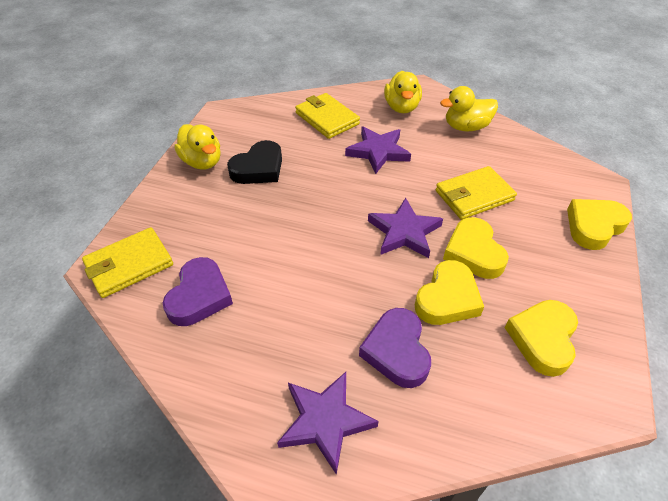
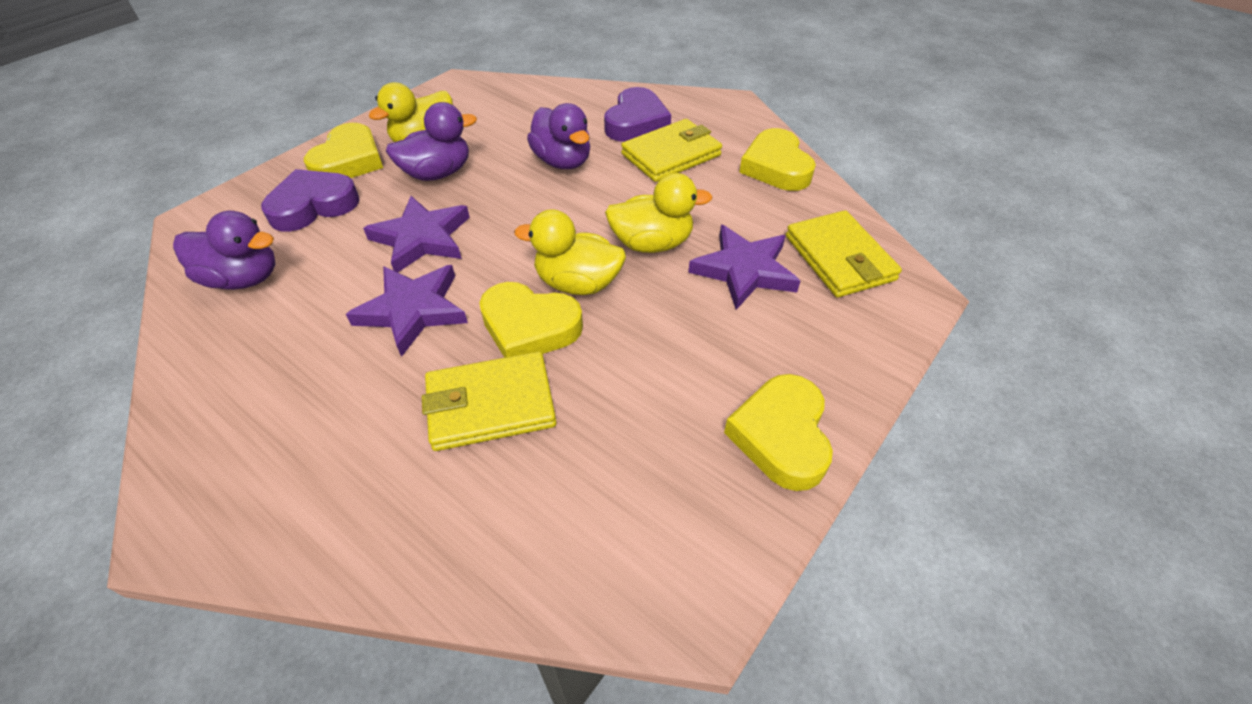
black heart: [227,140,282,184] = 1 -> none = 0
purple duck: none = 0 -> [173,211,276,290] [386,102,477,181] [527,103,590,169] = 3

